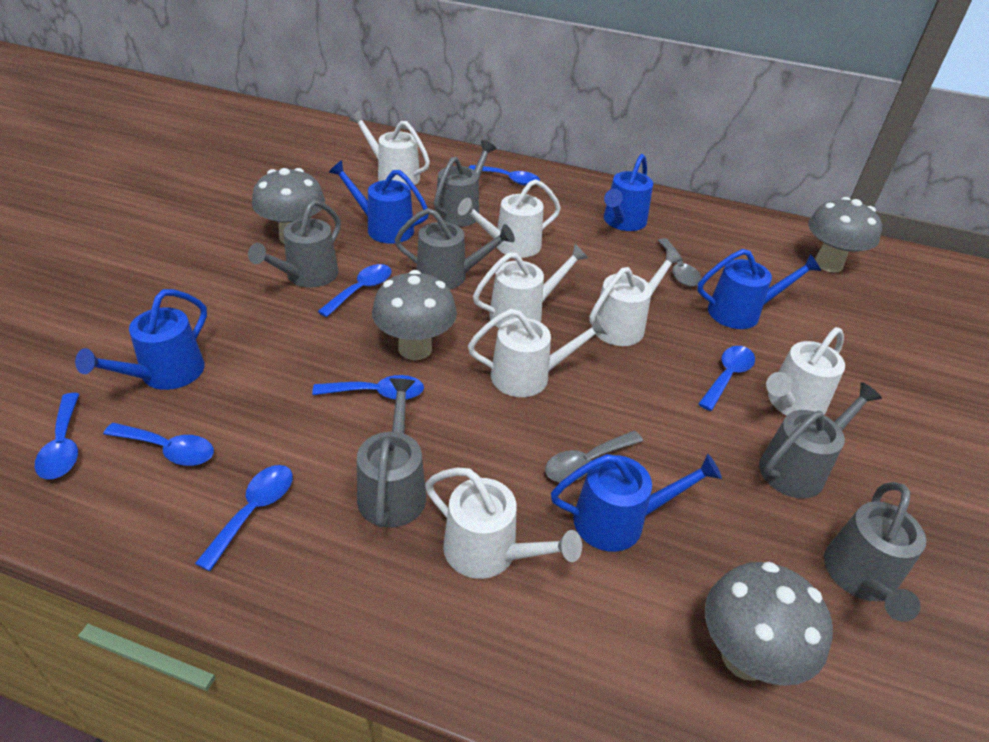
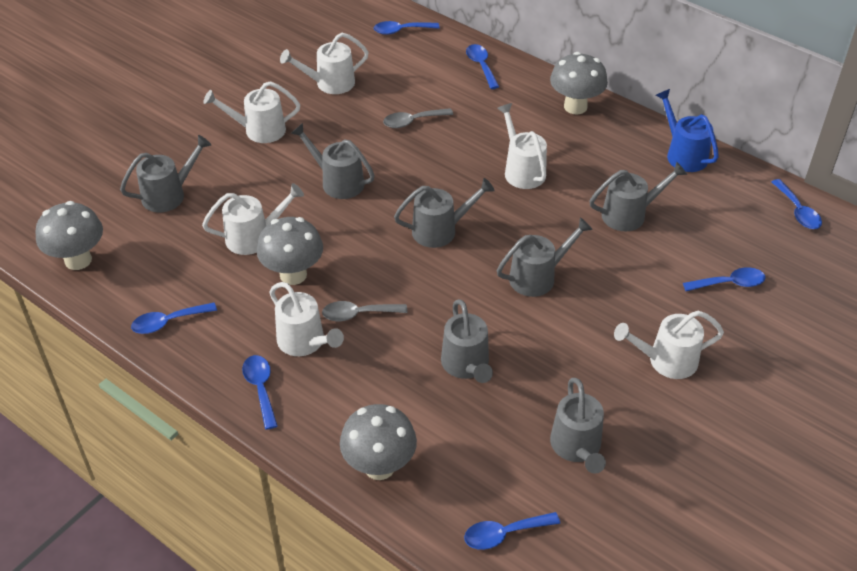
blue watering can: [75,289,207,390] [329,160,429,244] [551,454,722,552] [604,154,653,231] [697,249,821,329] = 5 -> [656,89,719,172] = 1
grey watering can: [248,200,341,287] [357,378,426,528] [395,208,515,289] [434,140,496,227] [759,382,882,499] [824,482,926,622] = 6 -> [120,135,211,212] [291,123,375,199] [394,178,495,248] [441,299,493,383] [497,217,593,297] [550,378,606,473] [589,162,687,231] = 7
white watering can: [349,110,430,185] [425,467,582,579] [458,179,561,258] [468,309,609,397] [473,244,588,328] [590,248,683,346] [766,327,845,415] = 7 -> [202,183,304,255] [203,81,300,143] [269,282,344,356] [280,33,369,94] [497,103,547,189] [614,311,724,379] = 6

